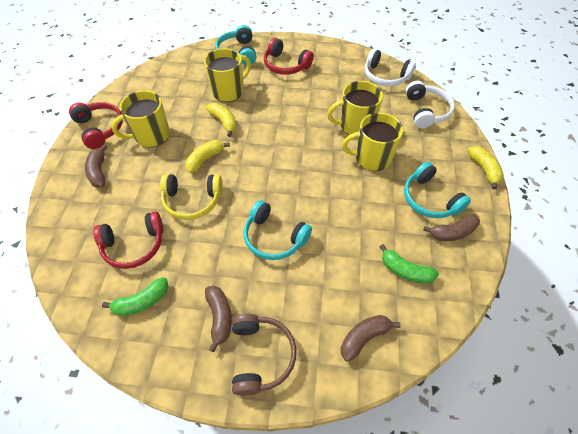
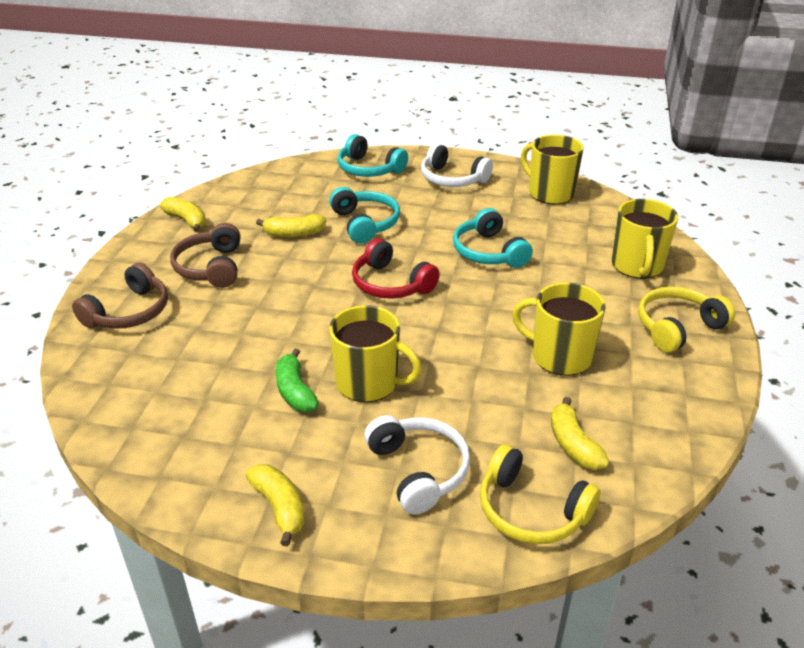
brown banana: [85,145,107,188] [205,286,232,352] [341,315,401,362] [423,214,480,241] = 4 -> none = 0
brown headphones: [232,313,297,396] = 1 -> [72,263,168,329] [170,223,240,288] = 2
green banana: [102,277,169,316] [380,244,439,284] = 2 -> [276,349,319,412] = 1
red headphones: [69,102,123,149] [93,211,164,269] [264,38,314,75] = 3 -> [352,238,440,299] = 1
yellow banana: [185,140,230,173] [206,103,237,137] [467,146,504,189] = 3 -> [160,197,206,232] [246,465,305,546] [256,214,326,237] [551,397,609,470] = 4
yellow headphones: [160,174,223,220] = 1 -> [480,444,600,544] [638,287,735,352] = 2

